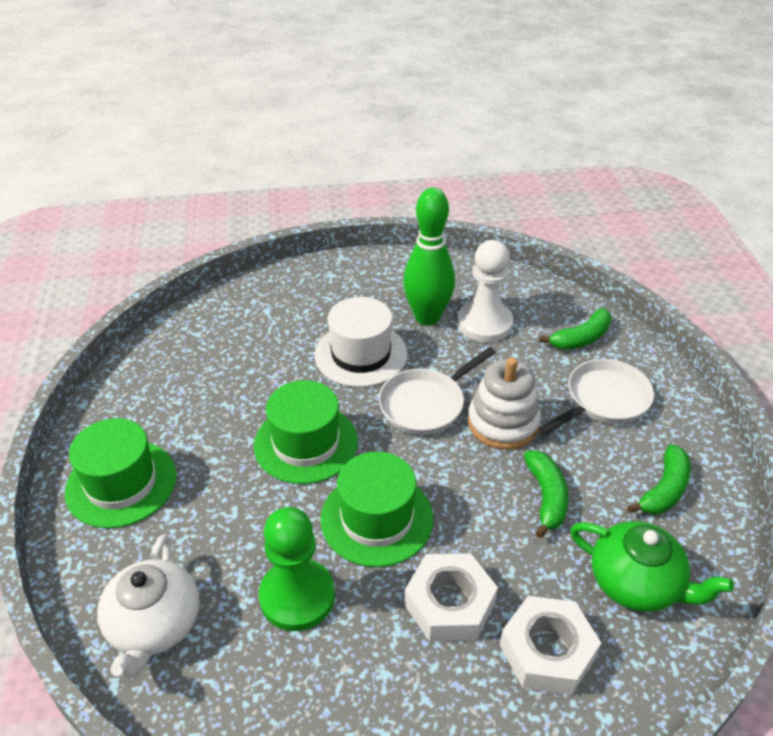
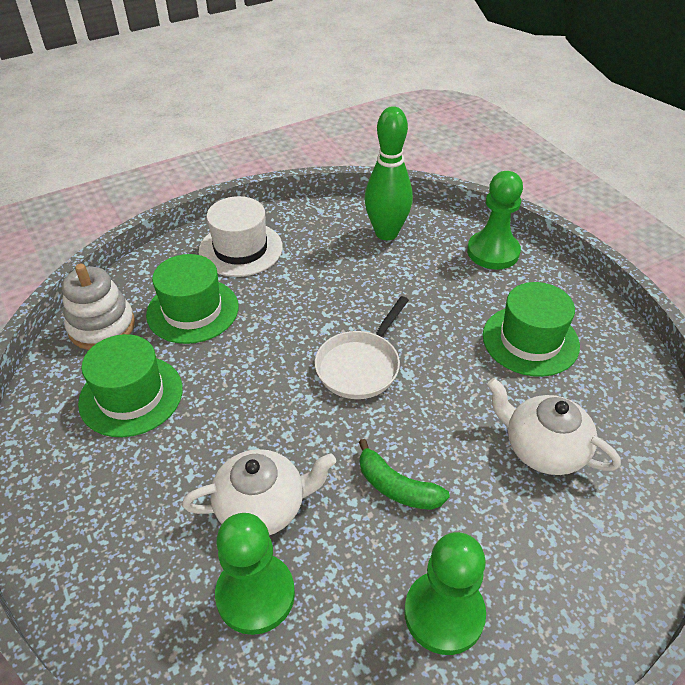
green banana: [524,451,568,538] [539,308,612,350] [627,444,691,515] = 3 -> [359,439,450,510] = 1
green pawn: [259,507,335,631] = 1 -> [215,513,295,635] [404,532,486,655] [467,171,523,270] = 3
green teapot: [570,521,734,612] = 1 -> none = 0
white nut: [404,553,498,641] [500,596,601,695] = 2 -> none = 0
white pan: [379,347,496,435] [539,359,654,435] = 2 -> [315,296,409,399] = 1
white pawn: [457,240,513,342] = 1 -> none = 0
white teapot: [97,534,200,678] = 1 -> [182,449,336,535] [487,378,621,475] = 2

